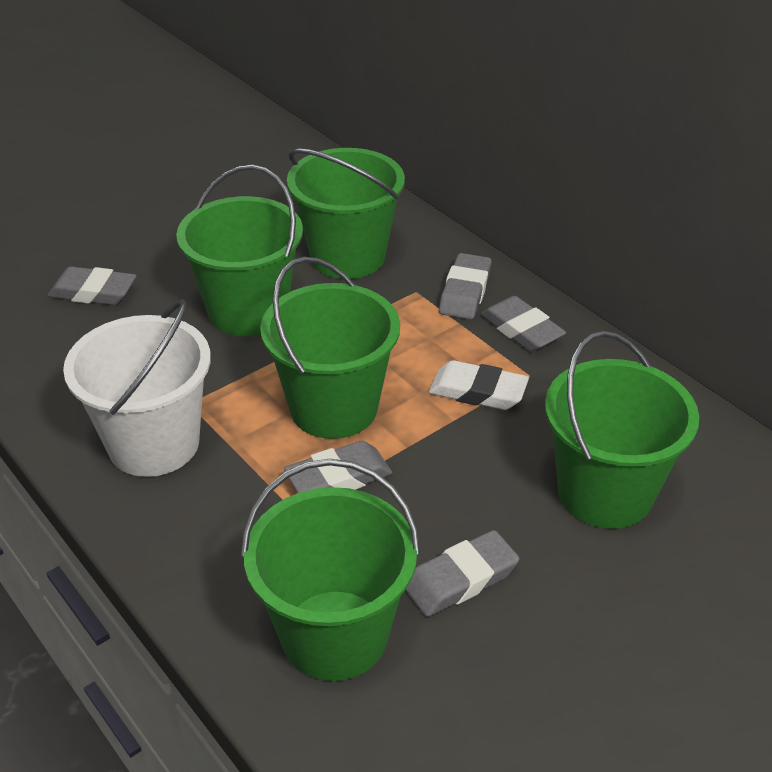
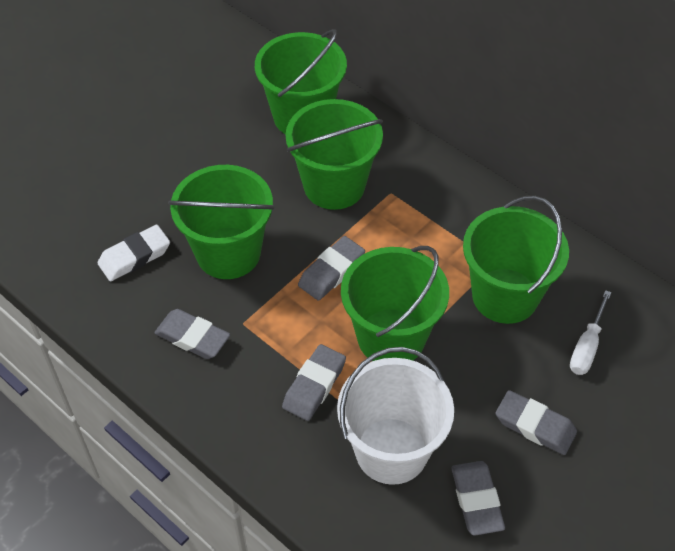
white screwdriver: none = 0 -> [570,290,611,375] = 1

